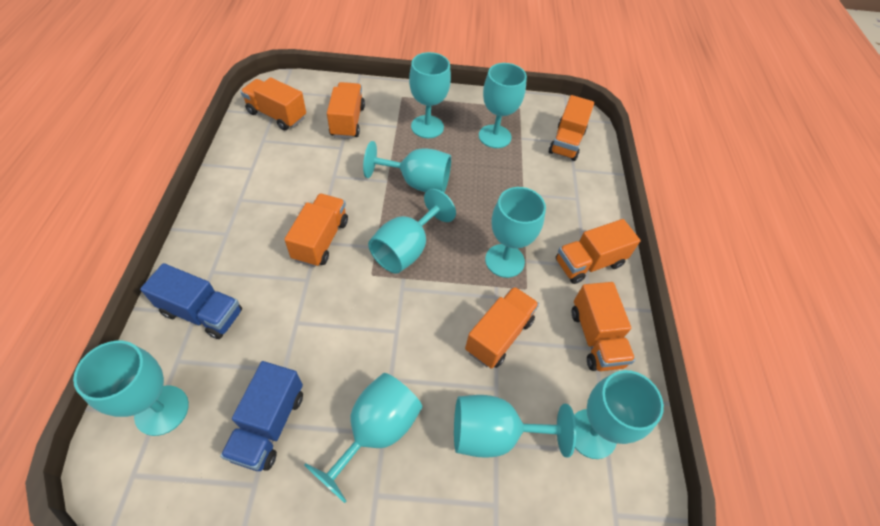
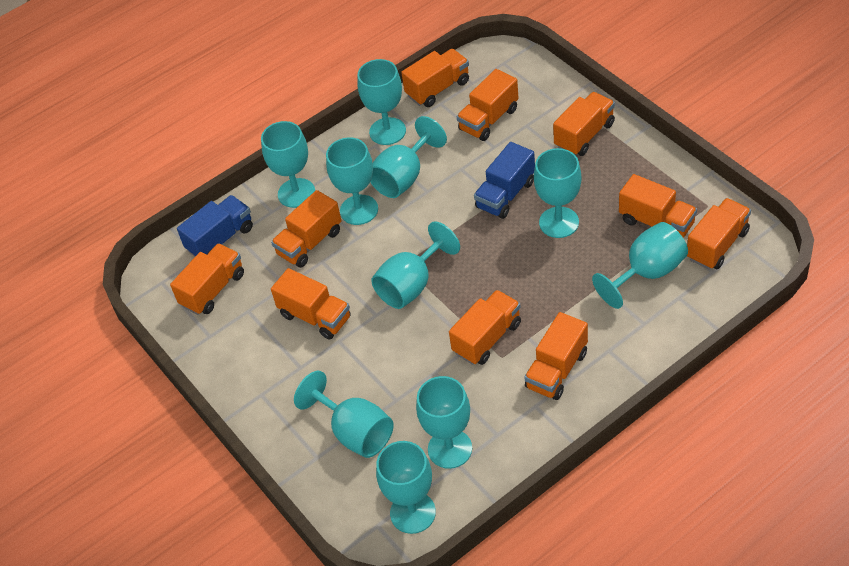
orange truck: [240,77,306,131] [284,194,348,267] [327,82,365,139] [465,286,539,369] [549,95,594,161] [556,219,641,284] [572,282,635,371] = 7 -> [170,243,244,315] [271,190,342,268] [271,268,351,340] [401,49,469,107] [449,290,521,365] [457,69,518,141] [524,312,588,400] [553,92,615,156] [619,174,697,238] [687,198,751,269] = 10
turquoise goblet: [73,341,189,436] [304,373,422,503] [363,141,451,192] [368,189,456,274] [409,52,451,138] [454,395,576,458] [479,63,527,148] [485,187,546,278] [574,370,664,459] = 9 -> [261,121,315,208] [294,371,394,458] [326,137,378,225] [357,59,406,145] [370,116,447,198] [371,221,460,309] [376,441,436,534] [416,376,472,469] [534,148,582,238] [592,222,688,309] = 10

